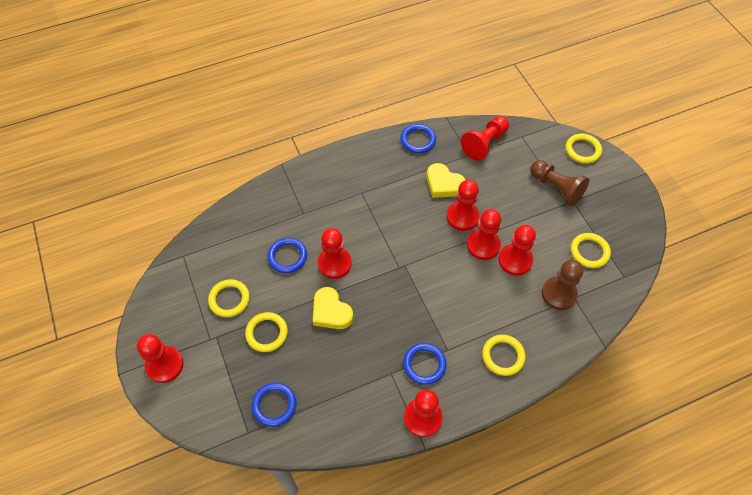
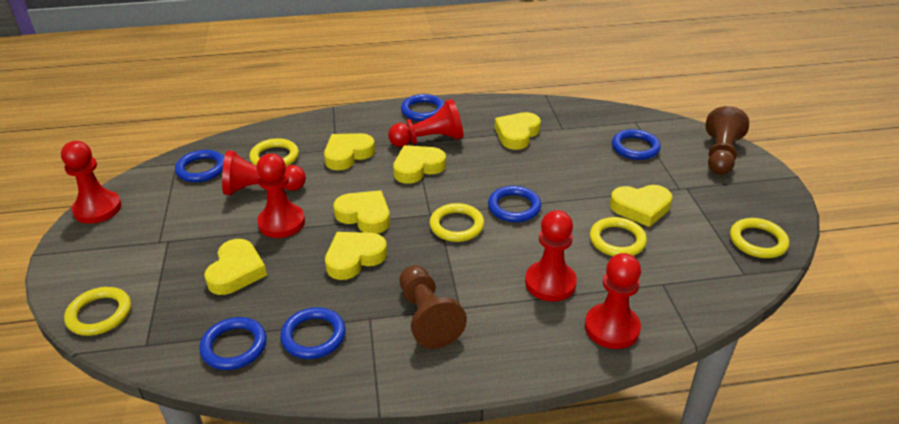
blue ring: [252,382,296,427] [267,238,307,273] [400,124,436,153] [403,343,446,385] = 4 -> [175,150,224,182] [199,317,267,370] [280,307,346,359] [401,94,444,121] [488,186,541,222] [612,129,661,160] = 6
red pawn: [137,334,184,383] [318,228,352,279] [404,389,442,437] [446,180,480,231] [461,116,509,160] [467,209,501,260] [498,225,536,276] = 7 -> [61,141,122,224] [222,150,306,195] [256,153,305,238] [388,99,463,147] [525,210,577,301] [585,253,641,349] = 6
yellow heart: [313,287,353,329] [427,163,465,198] = 2 -> [204,239,267,295] [324,133,375,170] [325,232,387,280] [333,191,390,234] [393,145,446,184] [495,112,541,150] [610,185,672,227] = 7

